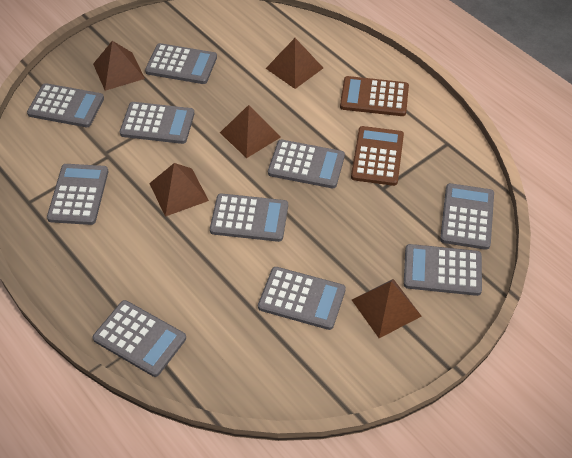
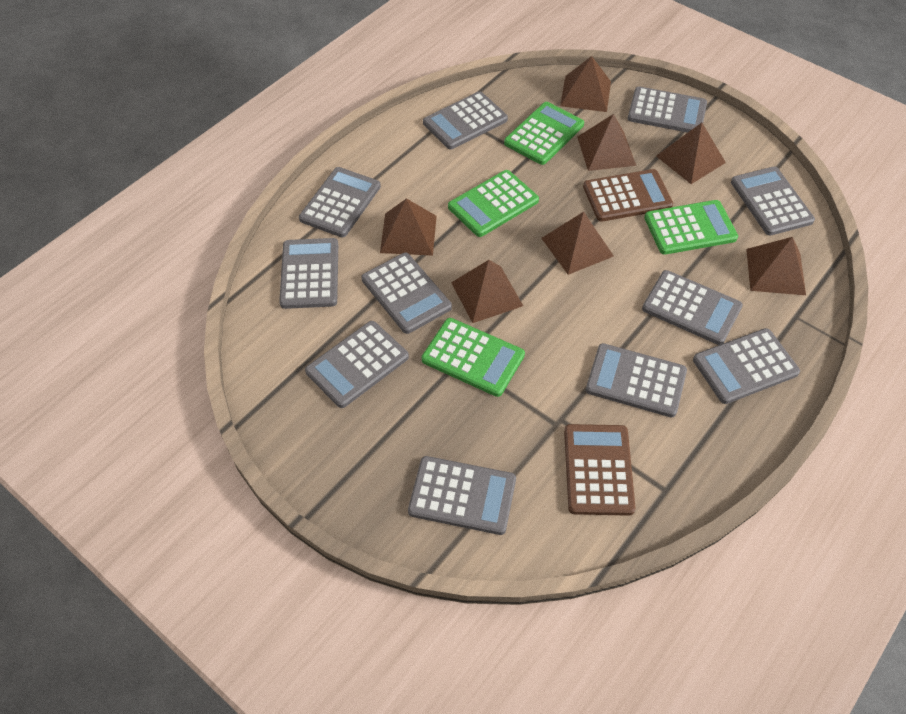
brown pyramid: [93,41,145,91] [149,163,209,217] [220,105,281,158] [266,38,323,89] [352,279,421,338] = 5 -> [380,198,437,256] [451,260,523,323] [541,212,614,275] [560,56,611,112] [577,114,636,171] [656,123,726,184] [746,237,806,295] = 7
green calculator: none = 0 -> [422,318,525,397] [448,170,539,237] [504,102,584,165] [644,200,738,255] = 4
grey calculator: [27,83,104,127] [47,164,108,225] [92,300,186,377] [120,102,194,144] [145,43,217,84] [210,193,288,242] [258,267,346,330] [268,140,345,188] [404,244,482,296] [440,183,494,250] = 10 -> [279,238,338,309] [299,167,381,237] [305,321,409,408] [361,253,452,334] [408,456,516,535] [423,91,508,150] [586,343,687,418] [628,87,707,133] [642,270,743,345] [693,328,800,404] [731,167,815,235] = 11

